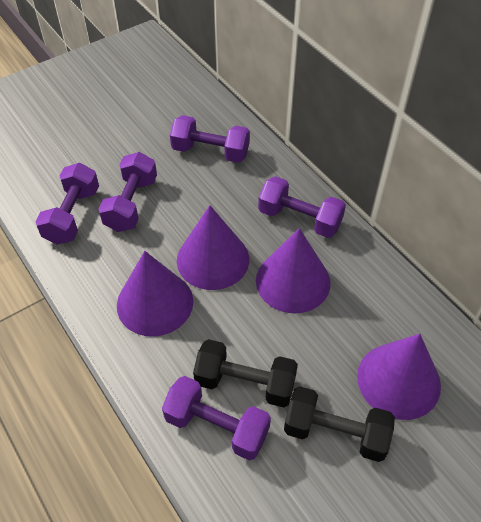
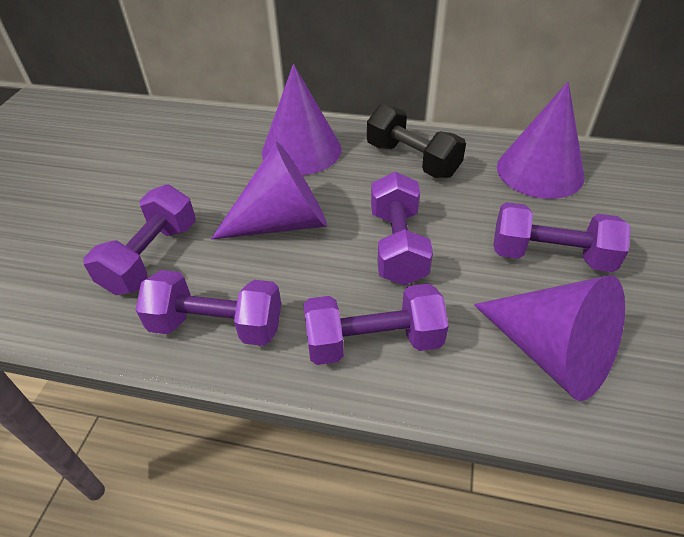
black dumbbell: [193,339,298,408] [284,386,395,462] = 2 -> [367,104,466,178] = 1

